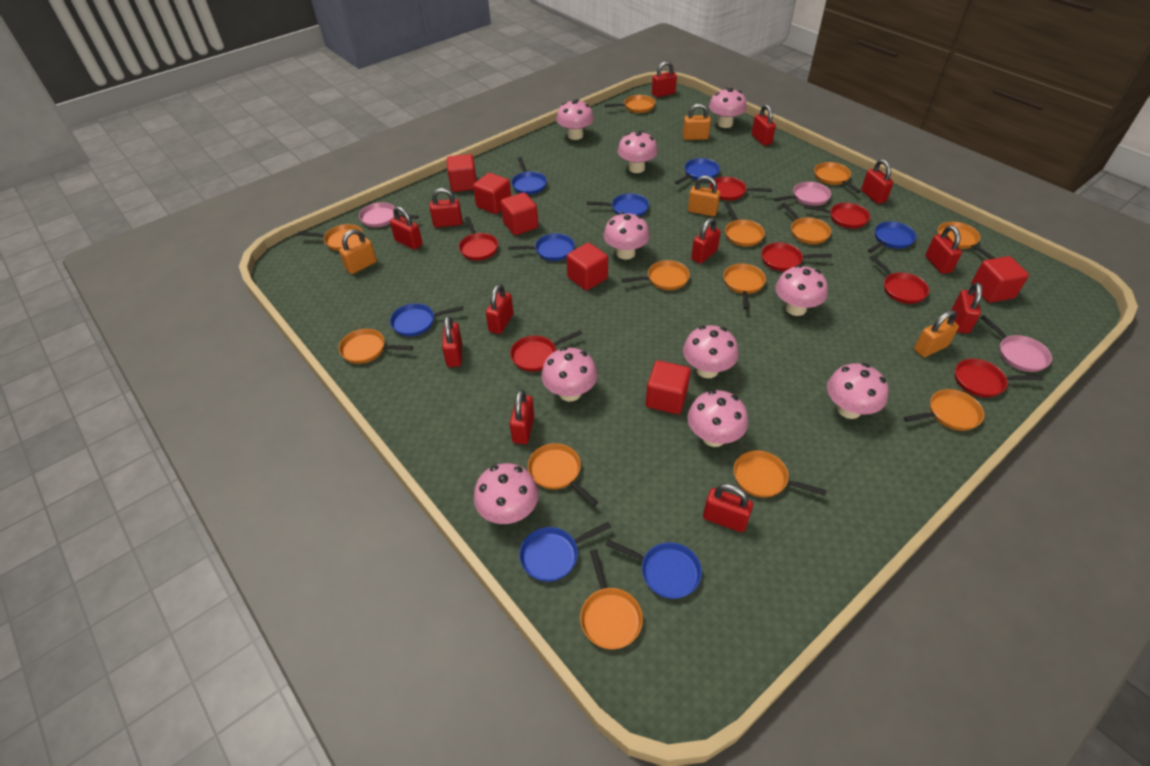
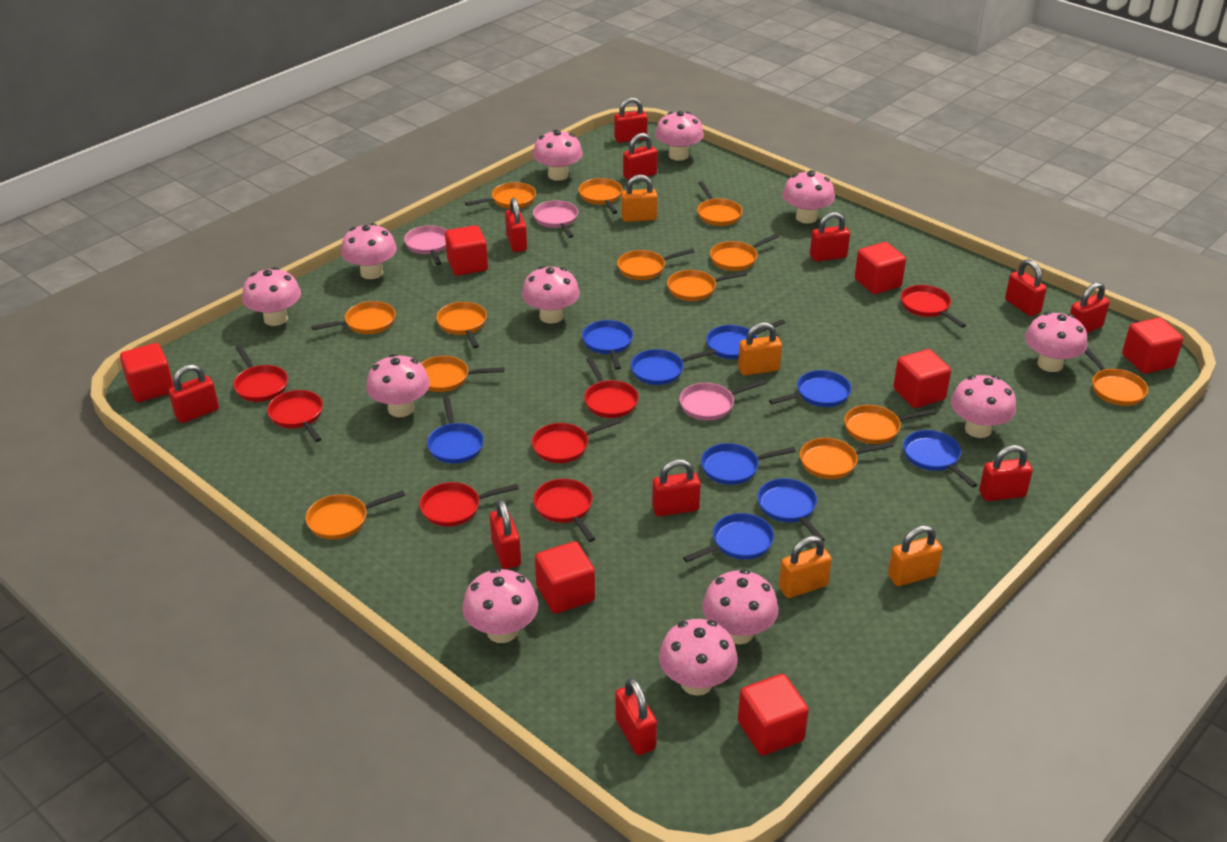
blue pan: [390,303,463,336] [508,233,575,261] [511,157,547,195] [519,522,611,582] [587,193,649,216] [606,540,702,599] [675,158,720,184] [868,221,916,253] = 8 -> [427,397,484,463] [582,320,633,370] [631,349,716,385] [683,513,774,562] [701,443,796,485] [706,319,785,359] [757,478,825,541] [769,370,851,407] [903,430,978,488] = 9
pink mushroom: [474,463,539,524] [541,347,598,401] [556,99,594,140] [603,212,650,260] [618,131,658,173] [683,325,738,378] [687,390,748,447] [709,88,747,128] [775,265,828,316] [827,363,889,419] = 10 -> [242,267,301,326] [341,223,397,279] [366,354,430,417] [462,568,538,643] [522,266,580,324] [533,129,583,181] [655,111,704,161] [659,619,738,696] [702,569,778,644] [783,170,835,223] [951,375,1016,438] [1025,312,1087,372] = 12
red cube: [447,154,477,192] [473,173,511,214] [501,192,538,235] [567,243,608,290] [646,360,691,414] [971,256,1029,303] = 6 -> [120,343,174,402] [445,225,488,276] [535,541,595,614] [738,674,809,755] [855,242,906,294] [893,349,951,408] [1122,318,1183,374] = 7
red padlock: [390,206,422,250] [430,188,462,227] [442,316,462,367] [486,284,514,334] [510,390,534,444] [652,61,677,97] [691,217,721,264] [703,484,753,532] [752,104,776,146] [861,159,894,204] [925,226,962,274] [951,282,982,333] = 12 -> [169,364,219,423] [490,500,521,569] [505,198,527,252] [614,97,648,143] [615,678,657,755] [623,133,657,181] [652,459,701,516] [810,212,850,262] [979,445,1033,501] [1005,259,1047,316] [1070,282,1110,333] = 11

